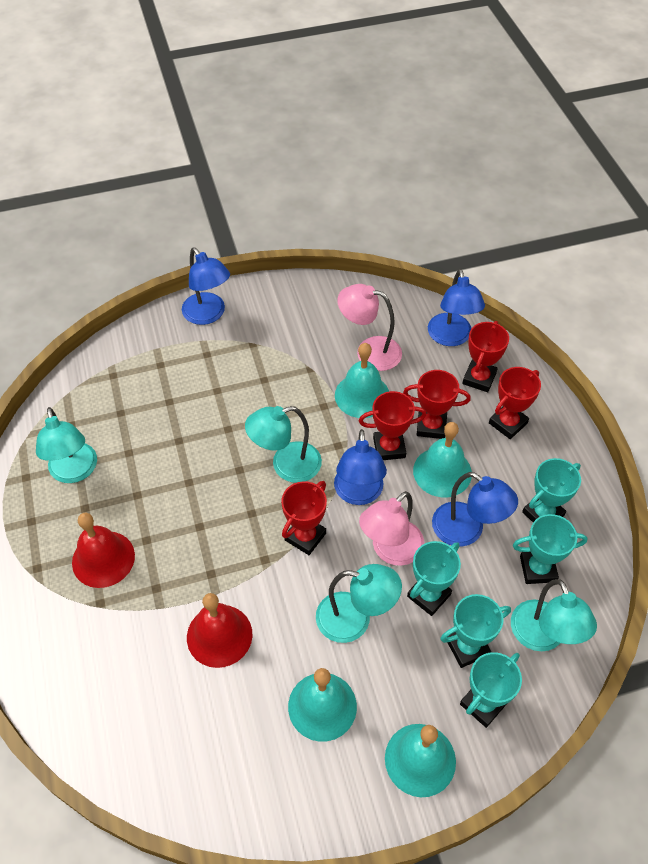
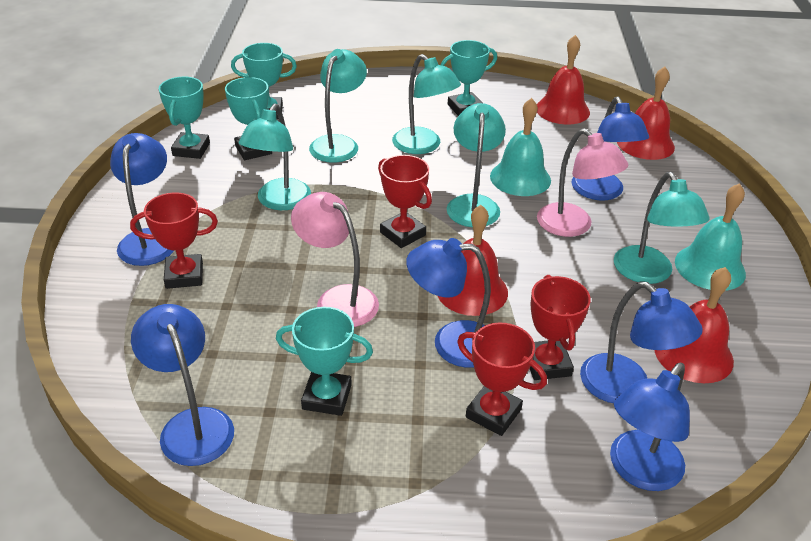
blue lamp: [182,247,230,325] [334,429,387,505] [428,269,485,346] [432,472,518,547] = 4 -> [110,133,174,266] [131,304,234,466] [406,238,491,368] [571,97,649,200] [580,282,703,403] [610,363,690,491] = 6
red bell: [72,513,135,588] [187,593,252,668] = 2 -> [437,205,508,316] [537,35,590,124] [617,67,675,160] [655,267,734,383] = 4
red trophy: [281,481,327,555] [359,391,426,460] [403,370,471,439] [462,321,509,392] [489,367,541,439] = 5 -> [130,193,218,289] [378,155,432,248] [457,322,547,436] [530,275,591,380] = 4
turquoise bell: [288,668,357,742] [335,343,389,418] [385,724,456,797] [413,422,472,498] = 4 -> [490,98,551,196] [675,183,746,291] = 2
turquoise lamp: [36,407,97,483] [245,406,322,483] [316,564,402,643] [511,579,597,651] = 4 -> [239,104,311,210] [309,49,367,163] [392,54,461,154] [446,103,506,227] [614,172,710,284] = 5

